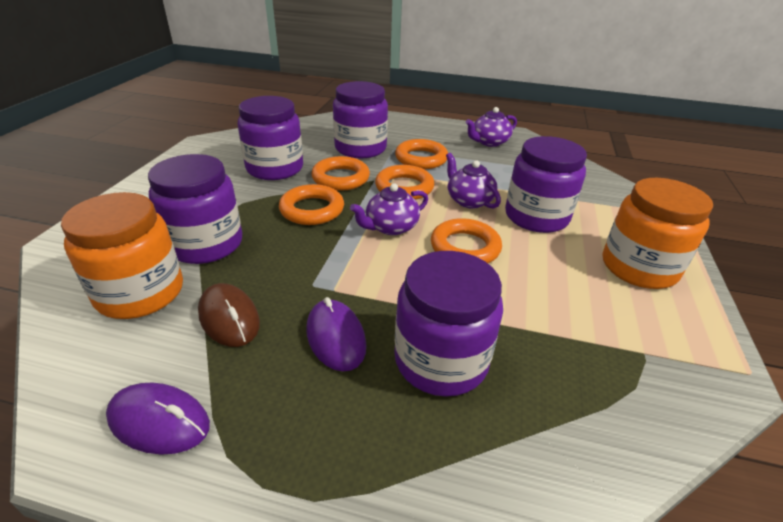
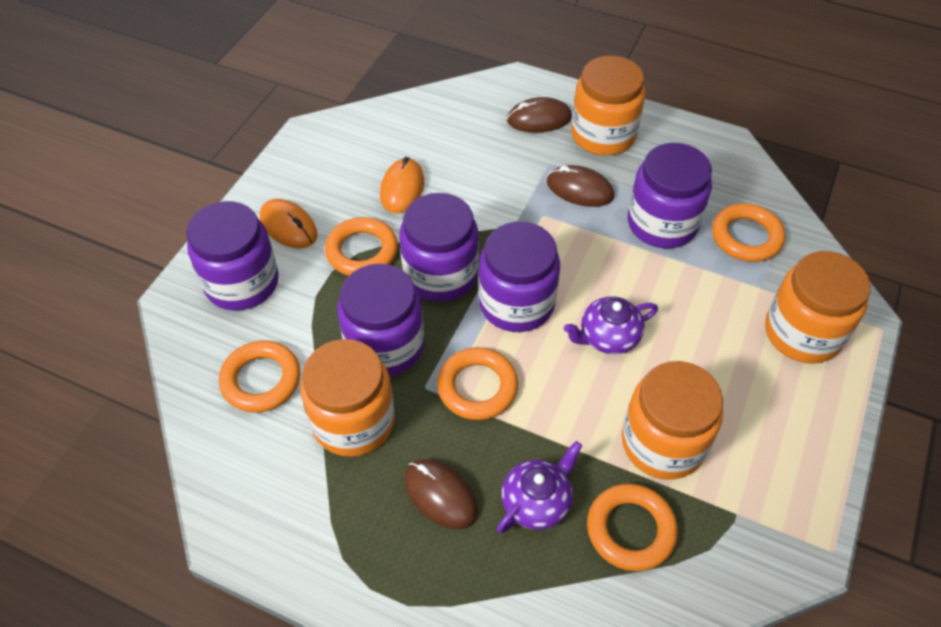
brown mouse: [198,283,260,347] = 1 -> [404,459,478,530] [507,97,572,133] [547,165,614,207] = 3
orange jar: [61,192,183,319] [603,178,713,289] = 2 -> [301,339,395,457] [571,56,645,156] [622,361,723,480] [765,251,871,364] = 4
orange mouse: none = 0 -> [260,199,317,248] [380,157,424,213] = 2
purple mouse: [106,383,210,455] [307,297,367,371] = 2 -> none = 0
purple teapot: [350,183,428,235] [446,153,501,209] [466,107,517,147] = 3 -> [497,441,582,534] [564,296,658,354] = 2

